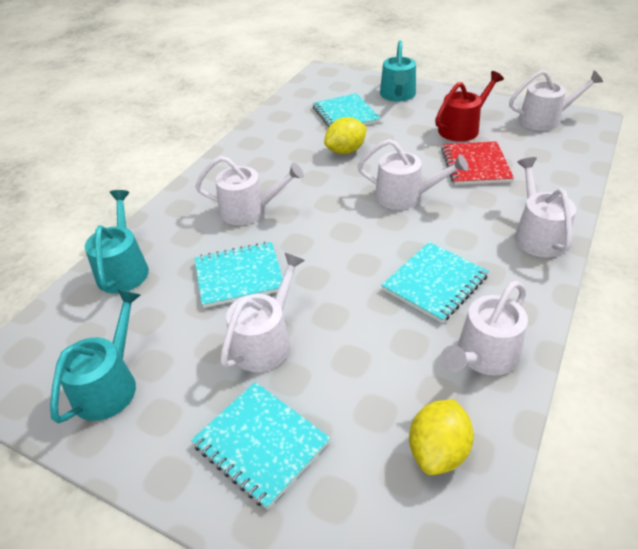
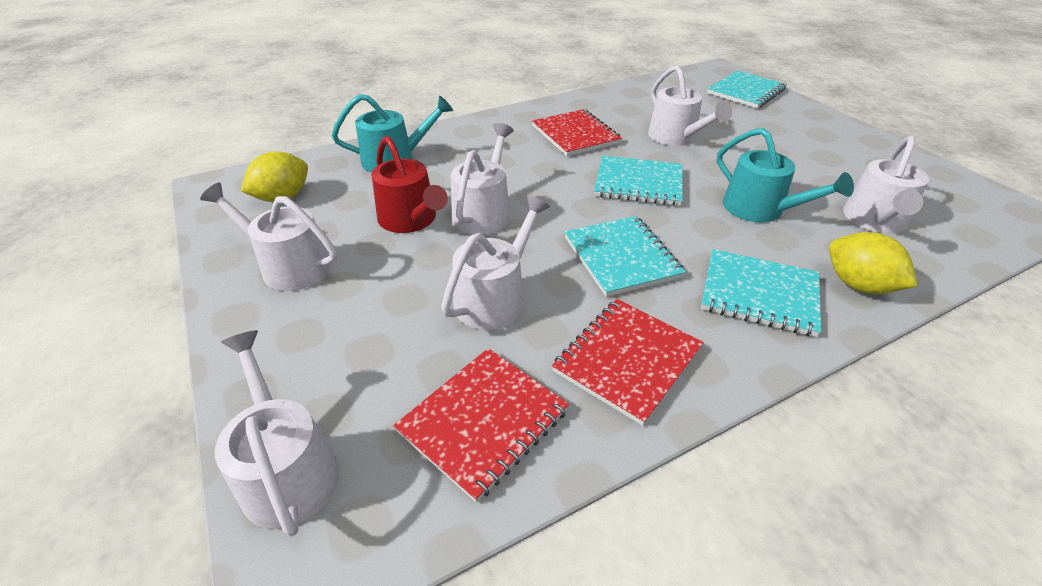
red notebook: [441,141,514,185] = 1 -> [393,348,569,503] [532,109,622,156] [552,299,704,426] = 3
turquoise watering can: [50,290,141,423] [85,190,149,293] [380,40,416,101] = 3 -> [332,94,453,173] [717,128,854,223] = 2

